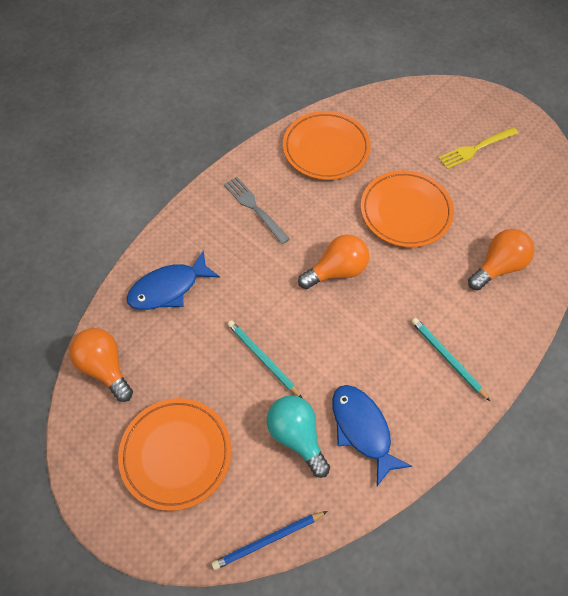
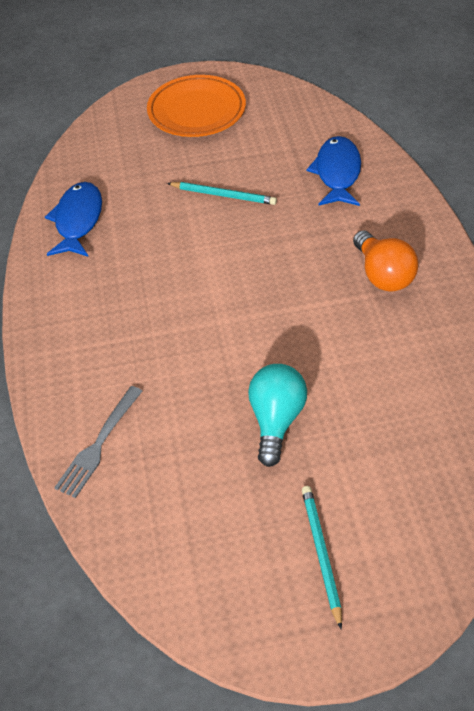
blue pencil: [211,511,327,570] = 1 -> none = 0
orange light bulb: [69,328,133,402] [298,235,369,289] [468,229,535,290] = 3 -> [353,230,418,292] = 1
orange plate: [118,398,231,511] [283,111,371,180] [361,170,454,248] = 3 -> [147,75,246,137] = 1
yellow fork: [438,127,518,169] = 1 -> none = 0

